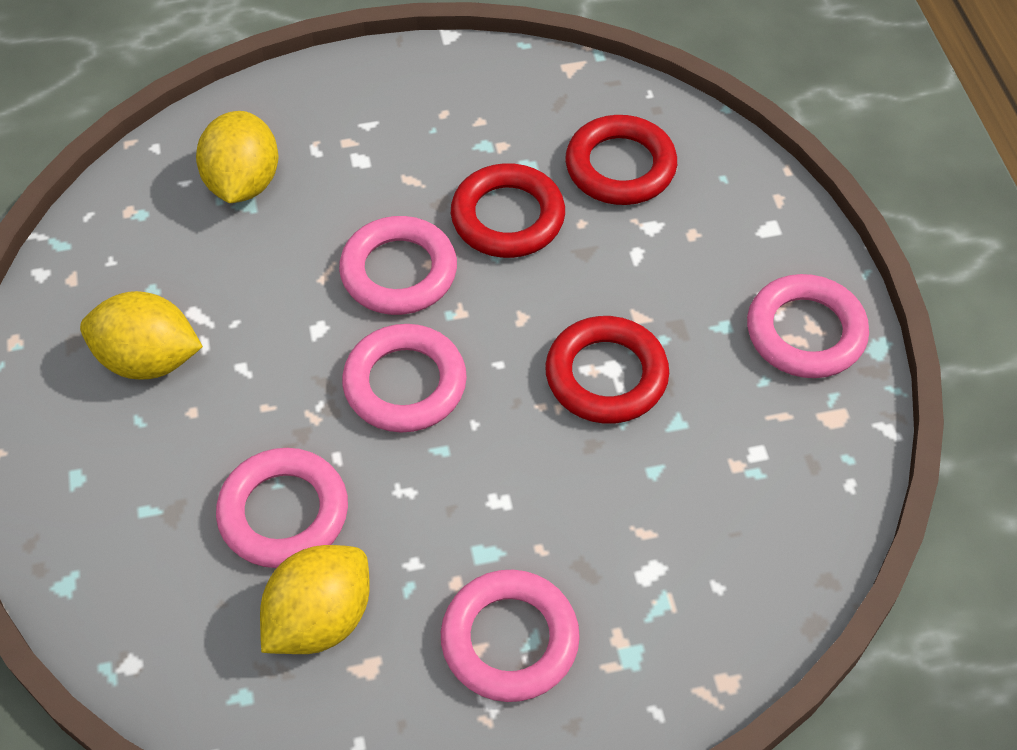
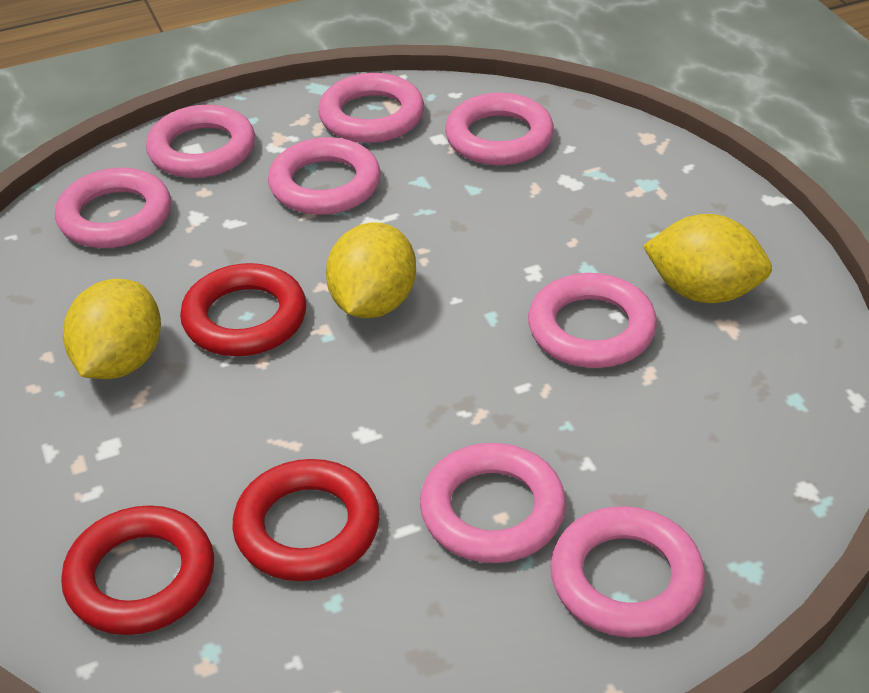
pink ring: [216,448,348,568] [339,216,457,315] [342,324,467,433] [441,570,580,702] [747,274,869,378] = 5 -> [55,168,171,248] [146,105,255,178] [268,137,381,215] [318,73,424,143] [420,443,566,563] [445,93,554,165] [528,273,657,368] [550,506,705,637] = 8

